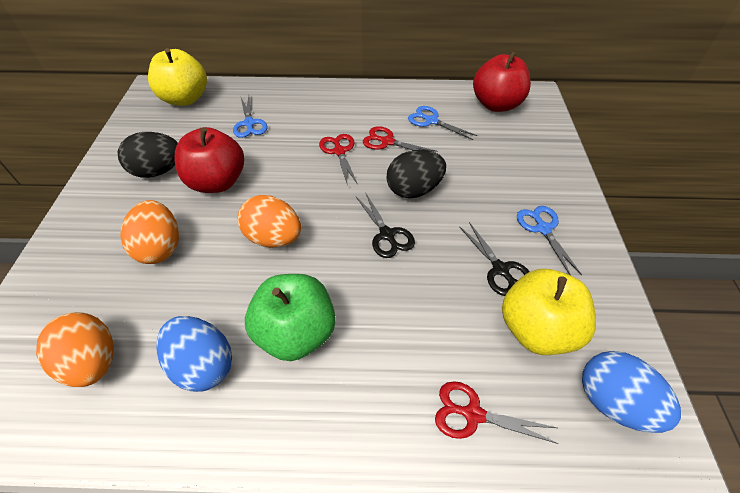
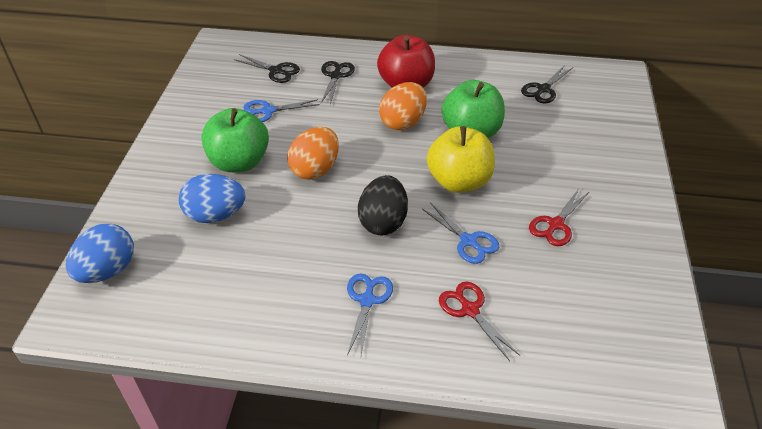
black egg: [118,132,178,178] [387,150,446,198] = 2 -> [358,175,408,235] = 1
black scissors: [356,192,415,258] [459,222,530,296] = 2 -> [234,54,300,83] [321,61,355,105] [521,65,572,103] = 3
green apple: [245,274,336,361] = 1 -> [201,108,269,172] [442,80,505,138] = 2
orange egg: [36,312,114,387] [120,200,179,264] [238,195,301,248] = 3 -> [287,127,339,180] [379,82,427,130] = 2
red apple: [174,127,244,193] [473,52,531,112] = 2 -> [377,35,435,88] = 1
red scissors: [319,134,358,186] [363,126,438,152] [435,381,559,444] = 3 -> [439,281,521,361] [529,188,590,246] = 2
yellow apple: [148,48,207,106] [502,269,596,355] = 2 -> [427,126,495,193] = 1

